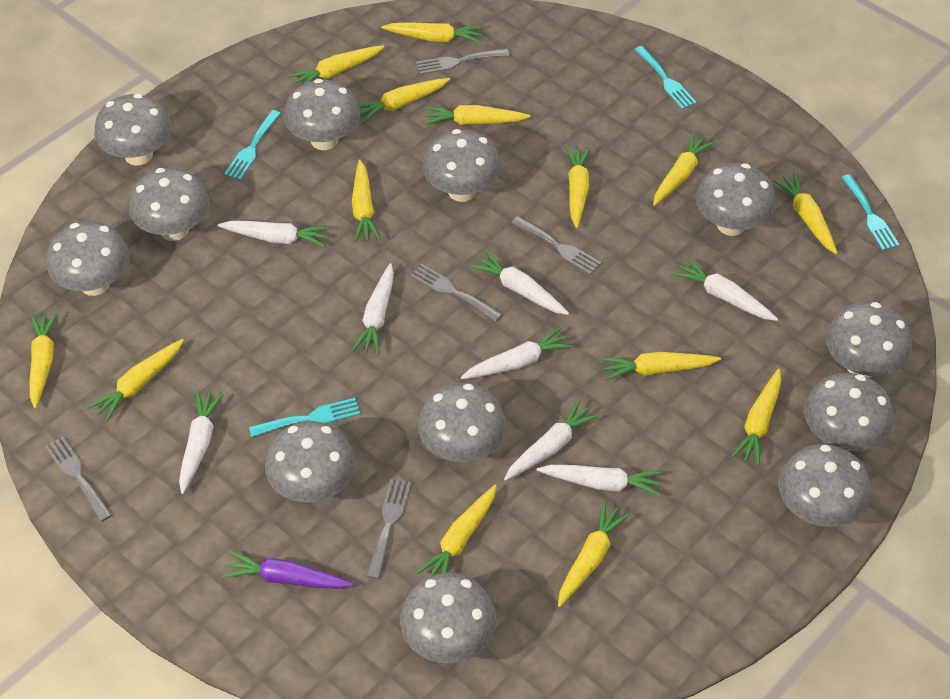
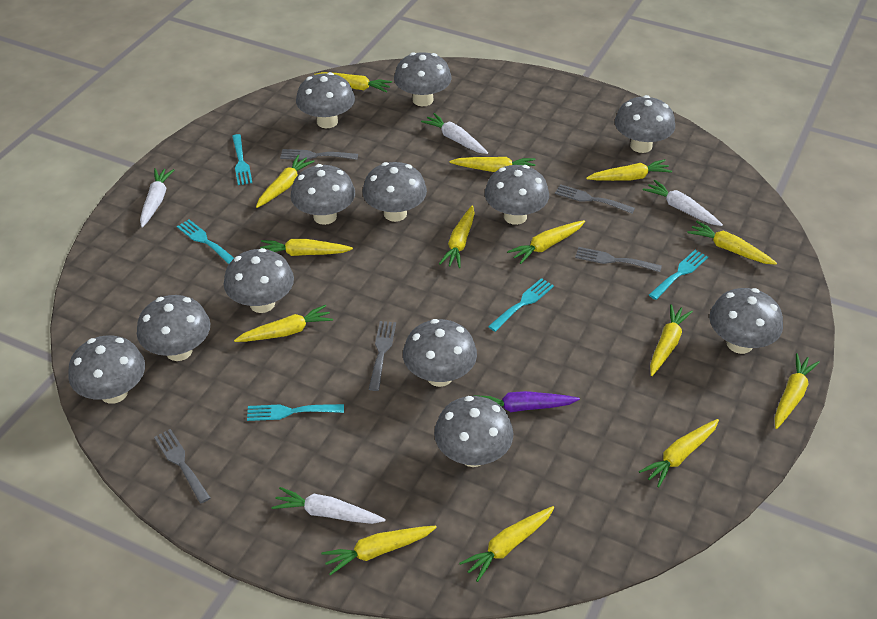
turquoise fork: [224,110,281,180] [249,398,360,437] [634,46,697,109] [841,174,900,250] = 4 -> [177,219,234,264] [232,134,252,185] [247,404,344,421] [488,278,554,332] [649,250,708,300] = 5
white carrot: [179,391,224,494] [218,221,330,247] [352,263,394,355] [461,327,573,379] [470,251,569,315] [504,400,600,481] [537,465,663,496] [673,258,778,321] = 8 -> [140,168,174,228] [271,487,386,524] [421,113,488,154] [643,180,723,226] = 4

